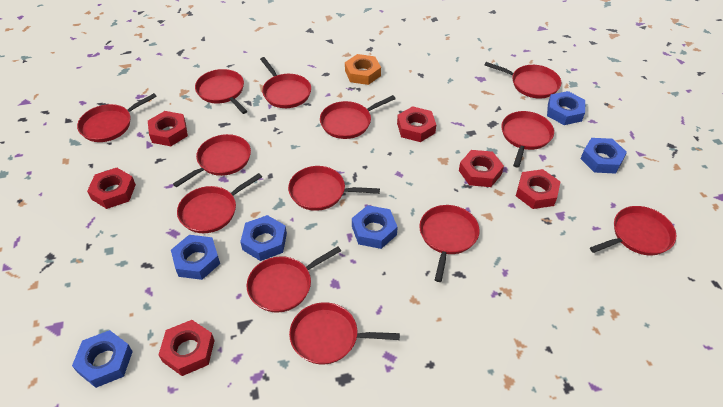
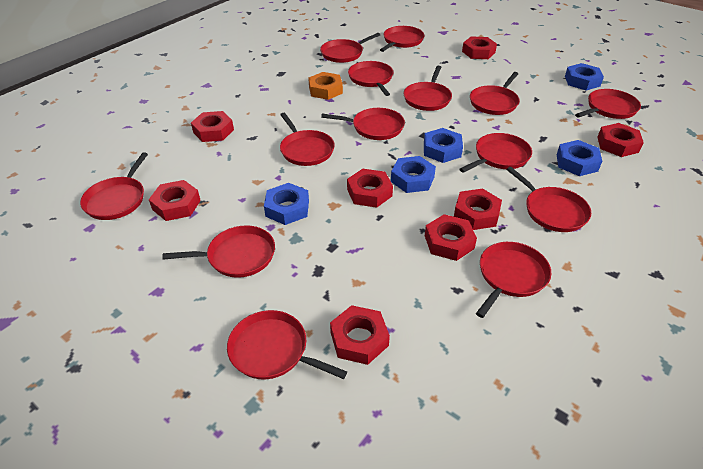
blue nut: [72,330,133,388] [171,235,220,280] [240,215,287,261] [352,205,398,249] [547,91,585,125] [581,138,627,174] = 6 -> [264,183,309,225] [391,156,436,193] [424,128,463,163] [557,140,602,176] [565,63,604,90] = 5
red nut: [87,168,136,209] [148,111,188,146] [158,320,215,376] [397,106,436,142] [459,150,504,187] [516,169,560,209] = 6 -> [149,180,201,221] [191,111,234,142] [330,305,390,365] [347,169,393,208] [425,214,477,261] [454,188,502,230] [462,36,497,59] [598,123,644,157] = 8
red pan: [77,93,157,142] [173,134,251,187] [177,173,262,233] [195,69,247,114] [247,246,341,312] [260,57,311,108] [288,166,380,211] [289,302,400,364] [320,95,395,139] [419,205,480,282] [485,62,561,98] [501,111,554,168] [590,206,676,255] = 13 -> [80,152,148,220] [162,225,275,278] [227,310,347,379] [280,113,335,166] [320,33,380,63] [321,108,405,140] [348,61,394,96] [380,26,424,52] [404,66,452,111] [460,133,532,173] [470,72,520,115] [476,242,551,318] [506,167,591,232] [575,89,641,119] = 14

